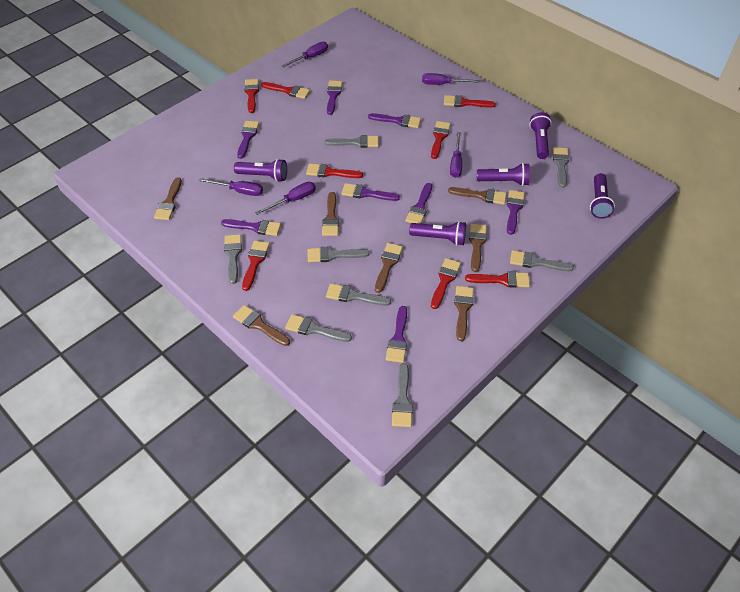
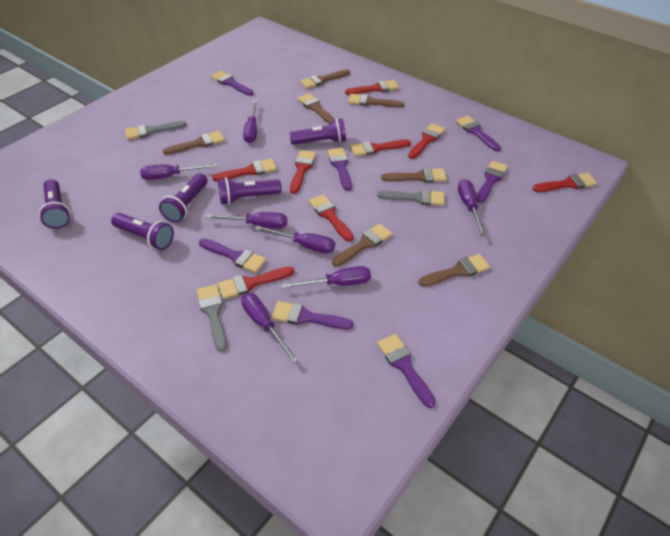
grey brush: [224,234,242,284] [285,314,352,342] [308,247,370,262] [324,135,379,148] [326,283,391,306] [392,363,413,427] [510,250,574,271] [553,147,569,188] = 8 -> [125,121,186,140] [197,284,227,352] [377,189,445,205] = 3
purple brush: [221,219,281,236] [237,121,259,159] [327,80,343,115] [342,183,400,201] [368,113,421,128] [386,306,407,363] [406,183,432,224] [507,190,525,235] = 8 -> [199,238,266,273] [211,71,254,96] [272,301,353,329] [327,148,352,191] [377,334,436,408] [456,116,501,151] [476,161,508,203] = 7
purple screwdriver: [199,178,263,196] [255,182,316,215] [281,42,328,68] [422,73,480,85] [450,132,462,178] = 5 -> [140,164,217,180] [206,212,287,229] [241,293,298,363] [243,100,257,143] [255,226,335,253] [282,266,371,288] [458,179,486,237] = 7

